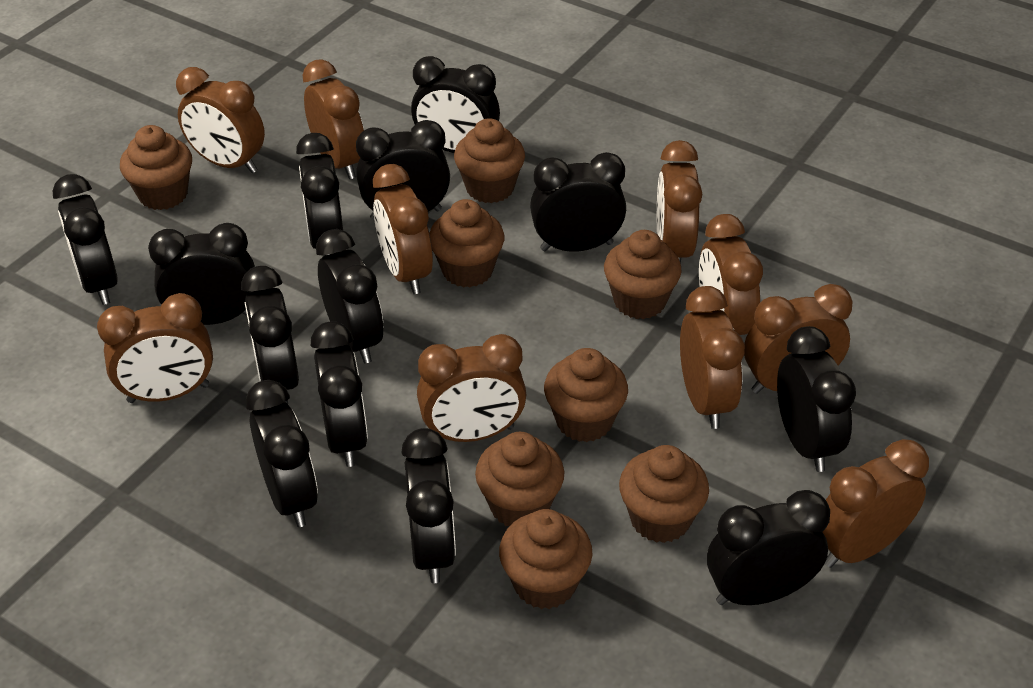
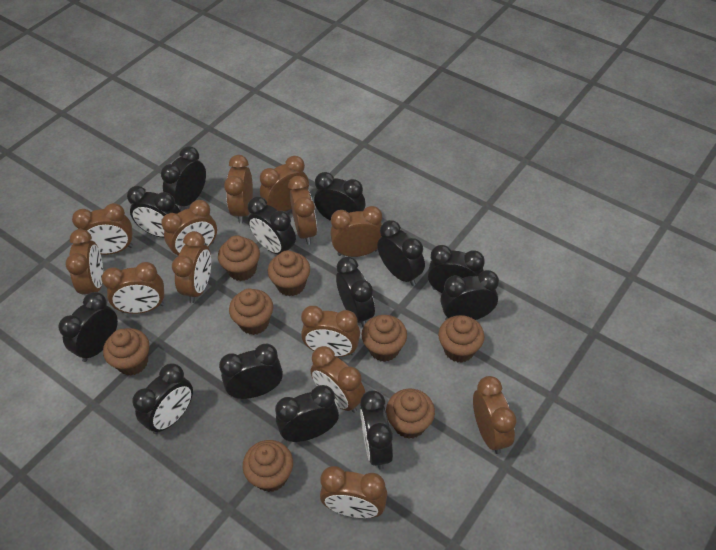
brown clock: [97,293,213,403] [176,67,265,173] [302,59,364,179] [373,164,433,294] [417,334,527,442] [657,140,702,264] [680,286,745,429] [699,214,763,335] [744,284,852,394] [823,439,929,568] = 10 -> [65,229,103,294] [72,203,133,255] [101,262,164,314] [161,200,217,257] [172,231,211,303] [224,155,253,223] [260,156,309,211] [288,176,317,245] [301,306,360,357] [310,346,365,413] [320,466,387,518] [331,206,382,257] [473,376,516,454] = 13

